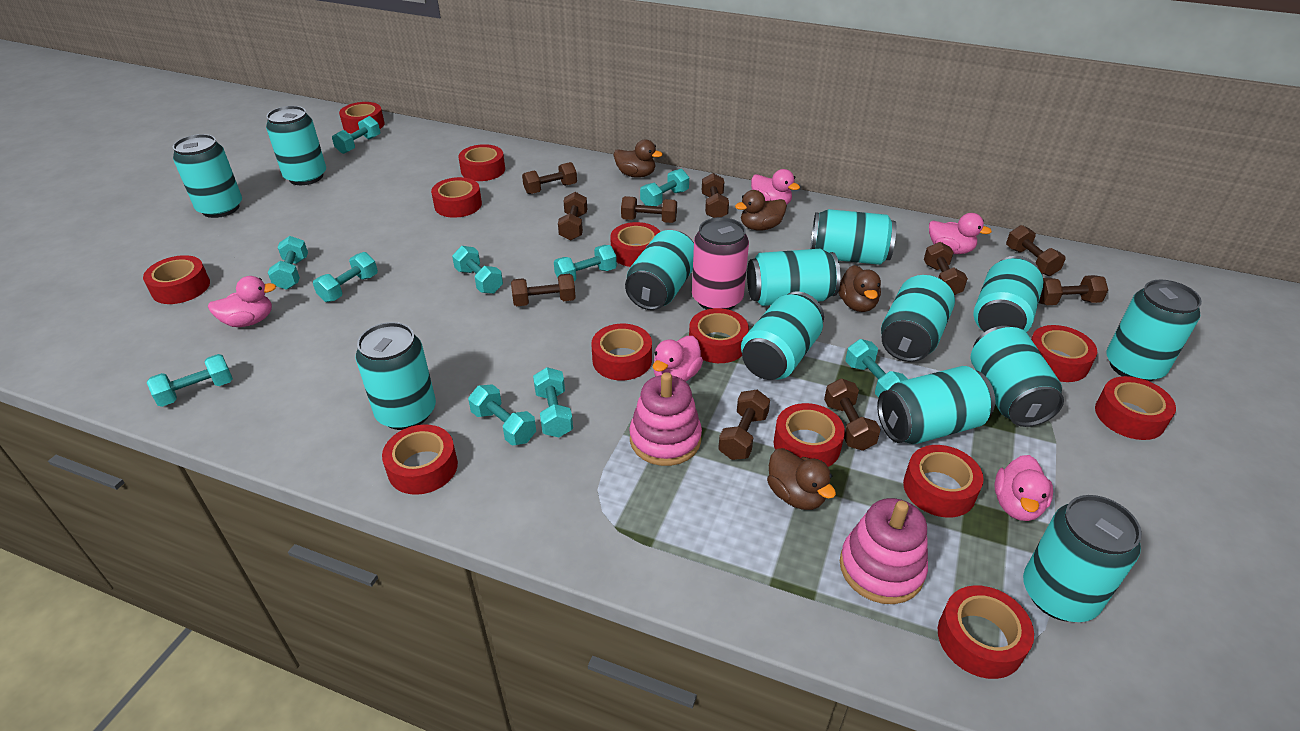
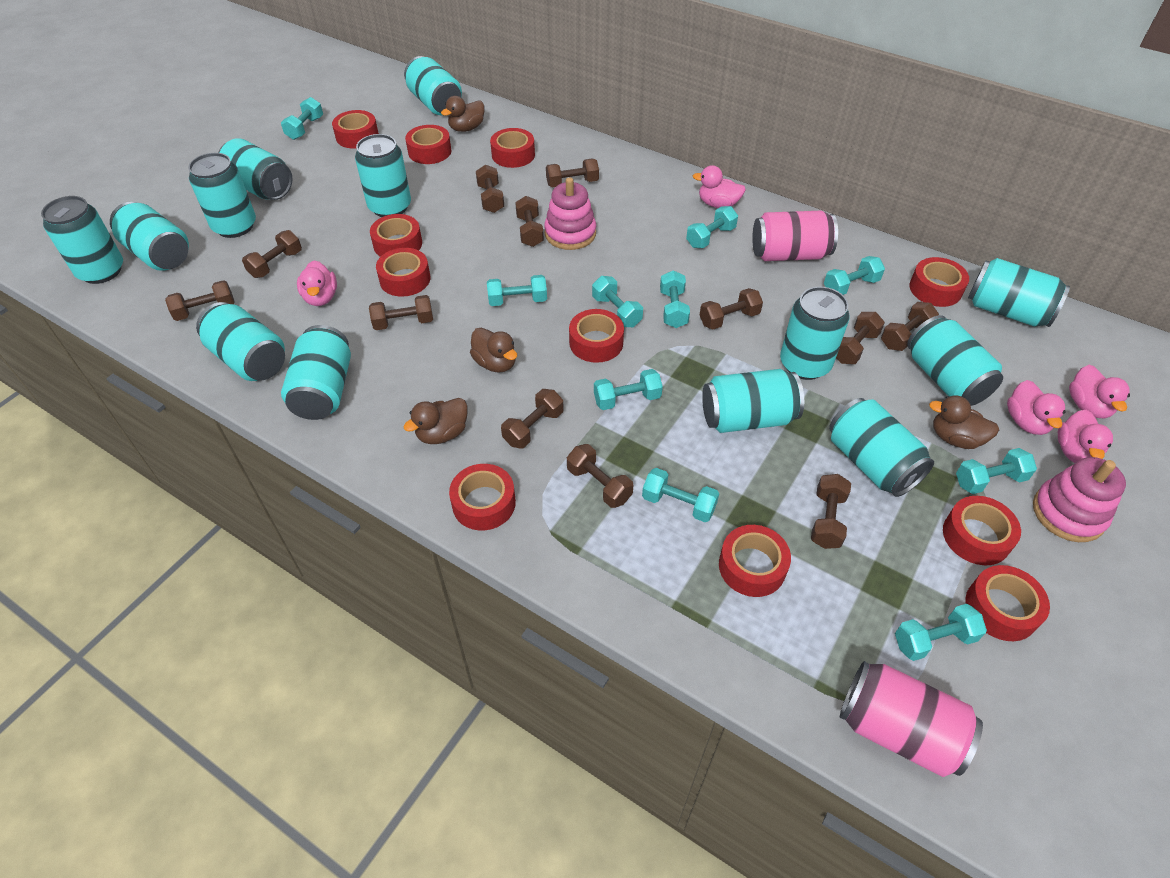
brown dumbbell: [511,274,576,306] [522,162,577,194] [558,192,587,240] [621,196,677,223] [702,173,729,218] [718,390,770,460] [824,378,881,451] [924,242,968,295] [1006,225,1065,276] [1039,275,1108,305] = 10 -> [165,280,235,321] [242,230,302,278] [369,295,433,330] [476,165,504,213] [501,389,564,448] [515,196,544,247] [546,159,599,187] [567,444,633,508] [700,288,763,329] [811,474,851,549] [836,312,885,364] [881,302,939,351] = 12
pink can: [692,217,749,310] = 1 -> [752,211,838,261] [840,661,983,777] = 2
red tape: [143,255,210,304] [339,102,385,134] [382,424,458,495] [431,177,482,218] [458,144,505,181] [591,324,652,380] [610,222,660,267] [689,308,749,363] [774,403,845,467] [903,445,984,517] [938,585,1034,679] [1031,325,1097,382] [1095,376,1176,440] = 13 -> [332,110,379,149] [370,214,422,257] [376,248,430,297] [405,125,452,164] [449,464,516,530] [490,128,535,168] [569,309,624,363] [719,525,791,597] [909,257,969,307] [943,496,1021,565] [965,565,1050,641] = 11

